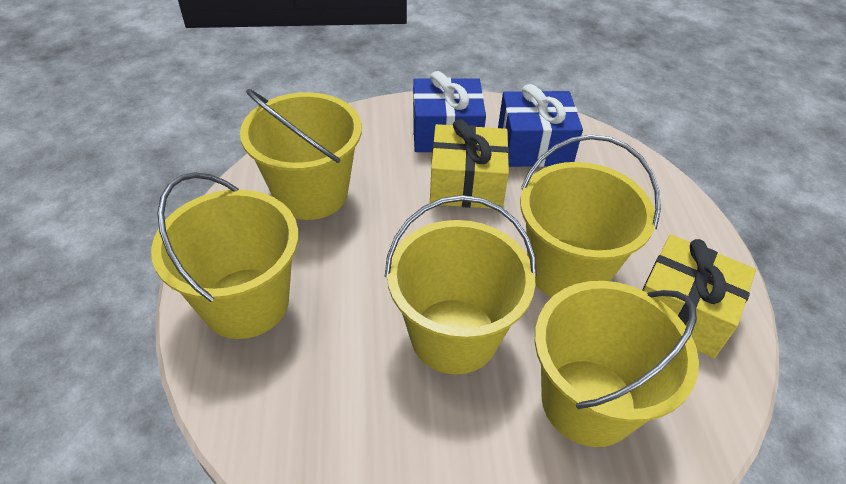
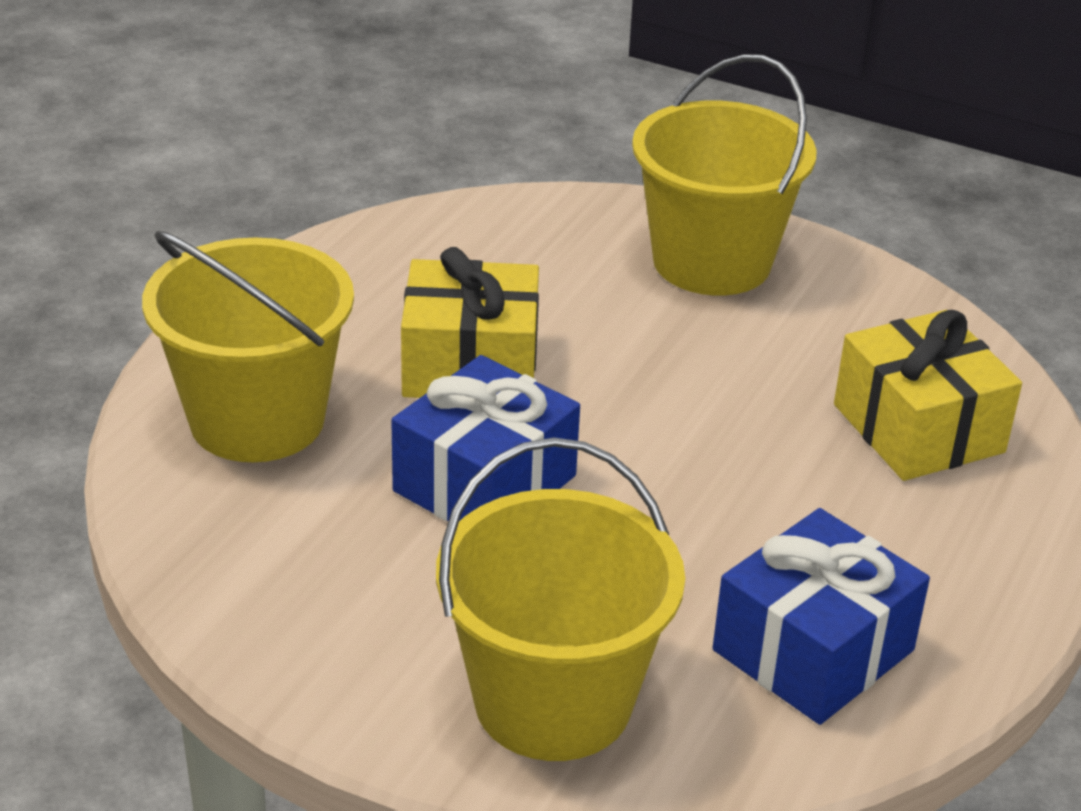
yellow bucket: [151,172,299,339] [240,89,362,220] [385,195,537,374] [520,135,661,297] [535,281,699,447] = 5 -> [142,231,354,462] [436,438,685,761] [632,54,817,295] = 3

